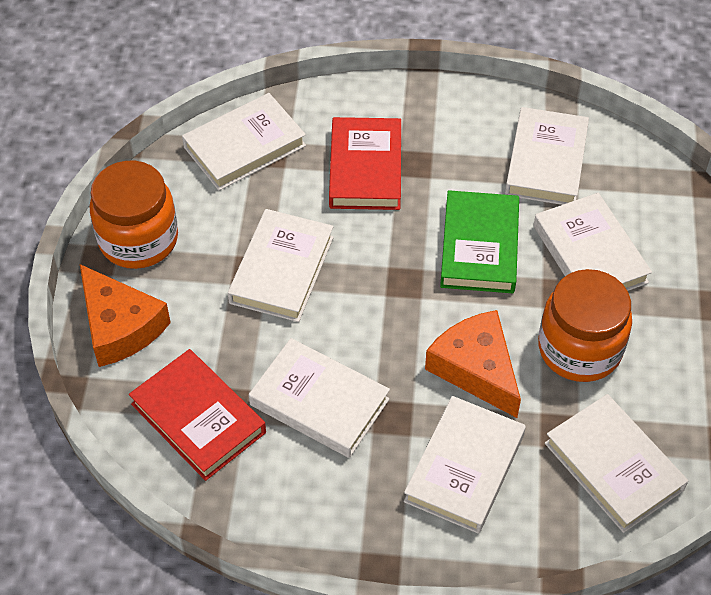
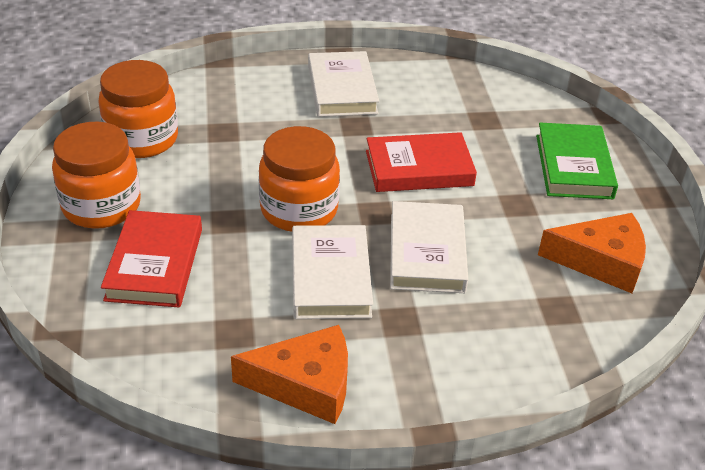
orange jar: [90,161,178,269] [538,269,632,382] = 2 -> [52,122,141,229] [98,60,178,158] [259,126,340,232] = 3
white book: [182,93,306,191] [228,209,334,322] [249,338,390,458] [404,396,526,534] [505,107,589,205] [534,193,652,291] [545,394,688,533] = 7 -> [292,225,373,319] [308,51,379,117] [390,201,468,293] = 3

